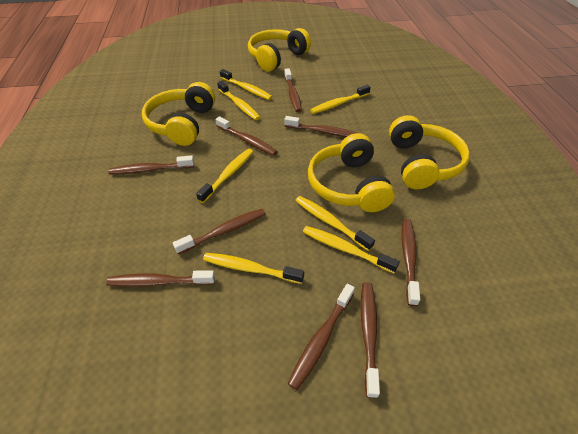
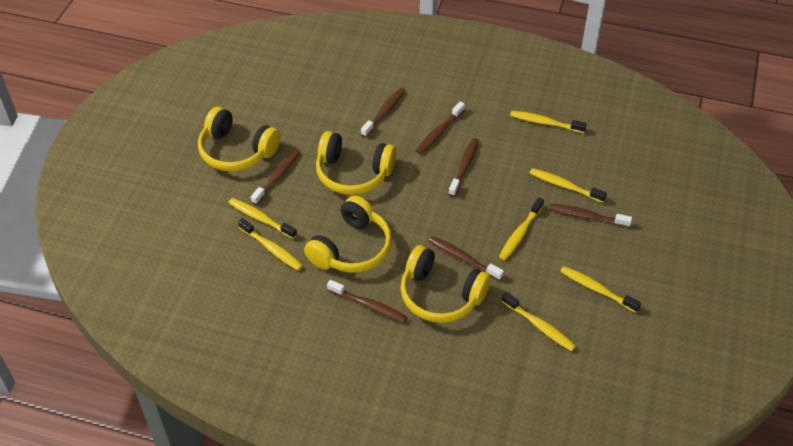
brown toothbrush: [106,270,215,287] [108,156,194,175] [173,209,265,254] [216,116,278,156] [284,68,302,112] [284,116,357,137] [288,284,355,390] [361,282,380,398] [402,219,420,306] = 9 -> [251,149,301,205] [327,280,407,323] [361,87,406,137] [415,101,465,154] [429,236,504,281] [449,138,479,197] [549,204,632,227] = 7

